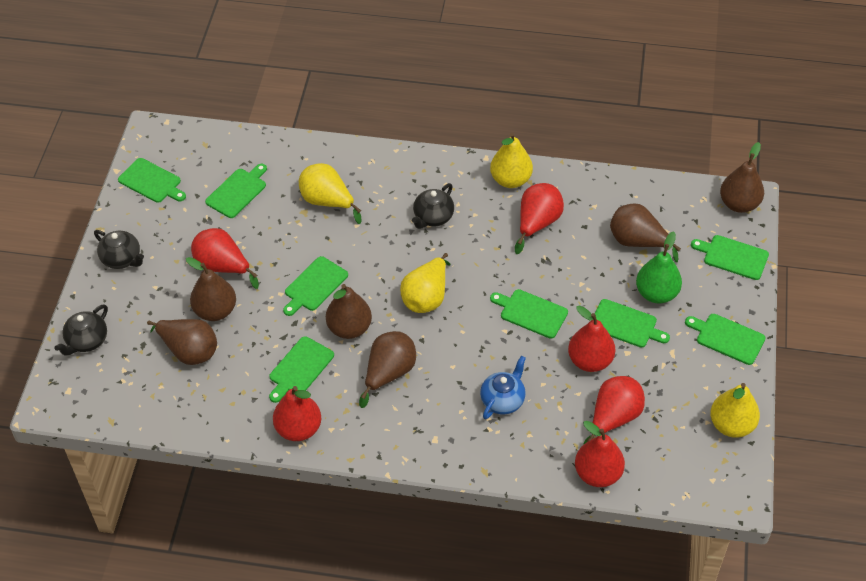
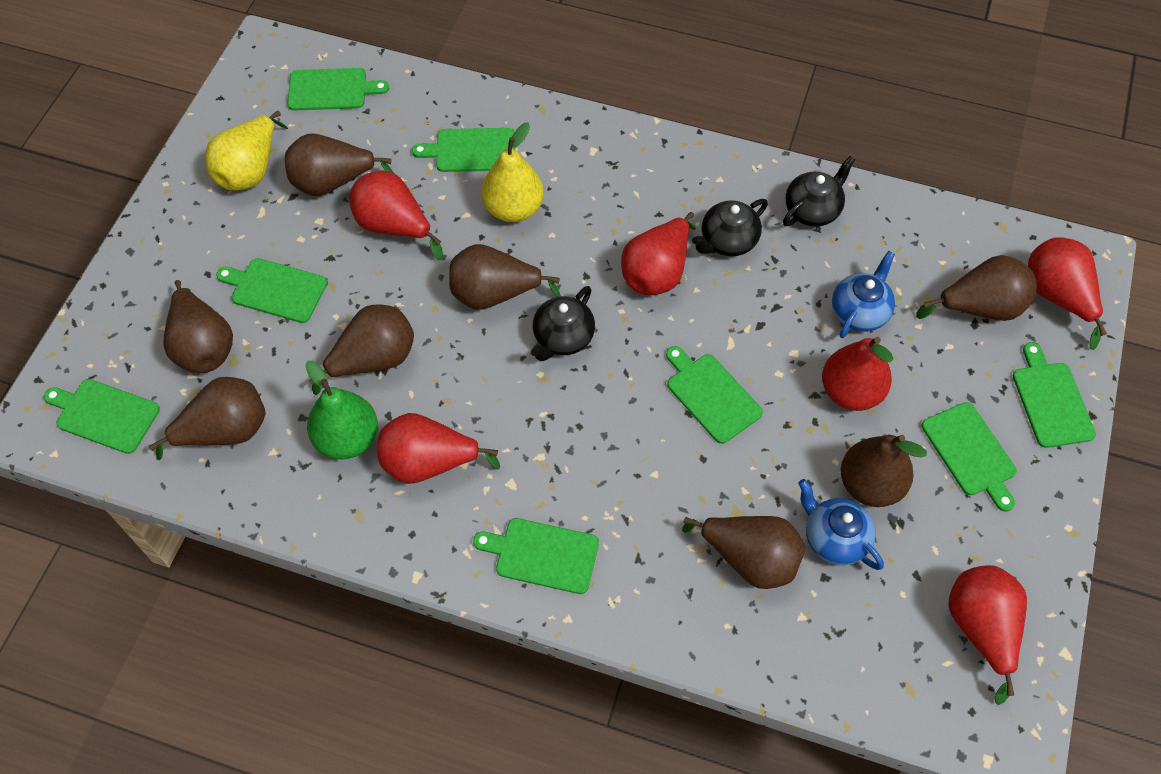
blue teapot: [480,356,526,419] = 1 -> [798,479,884,570] [832,251,895,338] = 2
brown pear: [147,319,217,365] [186,257,236,321] [326,284,372,339] [359,331,416,408] [610,204,681,262] [720,142,764,213] = 6 -> [149,377,266,460] [164,280,233,373] [285,133,393,196] [309,305,414,395] [449,244,561,310] [682,516,805,589] [841,435,927,507] [916,255,1037,321] = 8
yellow pear: [299,163,362,224] [400,253,450,313] [490,133,533,188] [710,383,760,438] = 4 -> [205,111,288,191] [481,122,544,222] = 2

